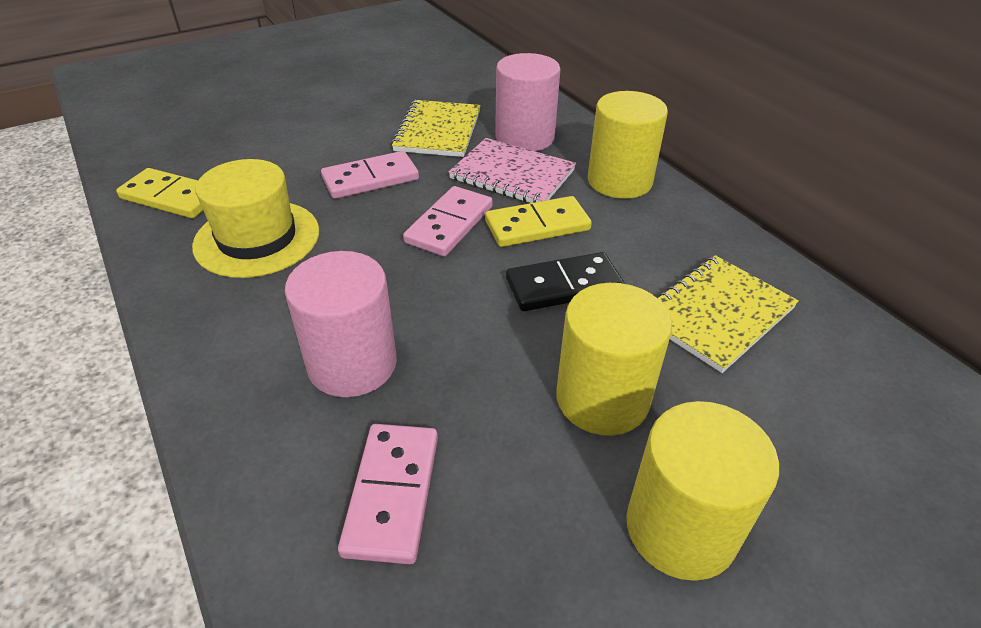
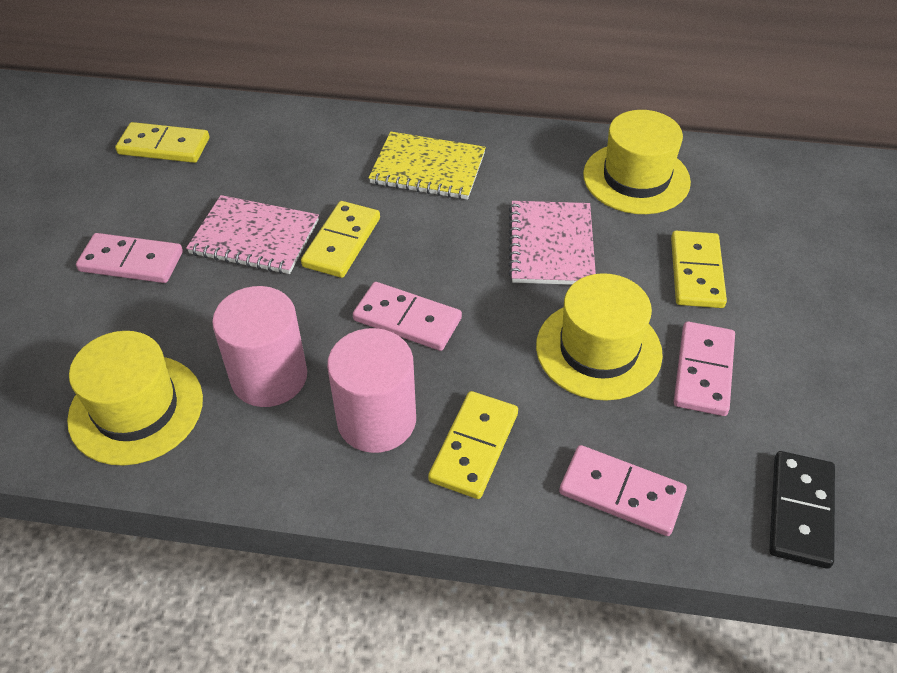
pink domino: [321,151,419,199] [338,424,438,564] [403,186,493,257] = 3 -> [76,233,183,283] [353,282,462,351] [559,445,687,536] [674,321,735,416] = 4
pink notebook: [448,138,576,203] = 1 -> [186,195,319,274] [508,201,596,285] = 2
yellow cylinder: [556,283,672,436] [588,91,668,199] [626,401,779,581] = 3 -> none = 0
yellow domino: [116,168,203,218] [485,196,592,247] = 2 -> [115,122,209,163] [301,201,380,278] [428,391,518,499] [671,231,727,308] = 4
yellow hat: [192,159,319,278] = 1 -> [67,331,203,466] [536,273,663,401] [583,110,691,214] = 3
yellow notebook: [391,100,481,157] [658,255,799,373] = 2 -> [369,131,486,200] = 1

